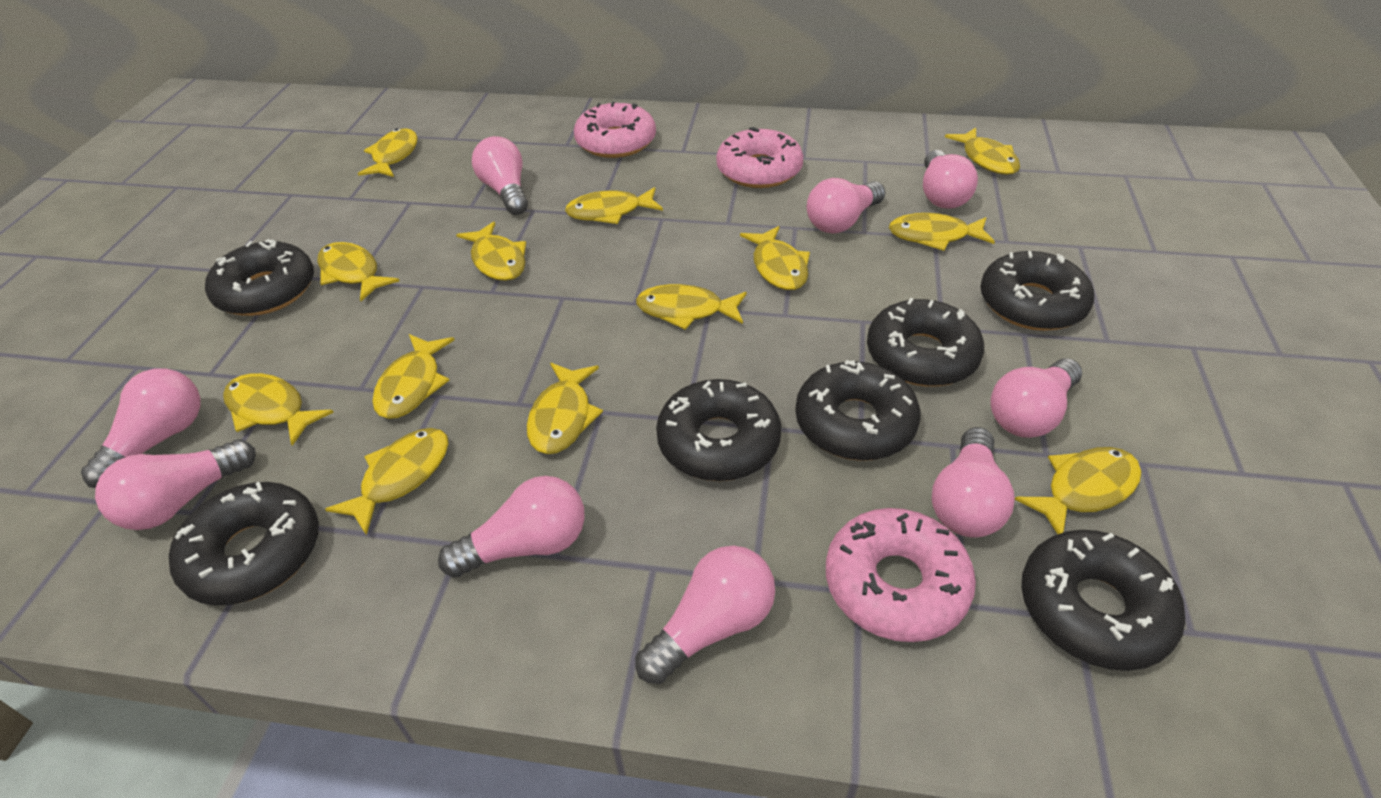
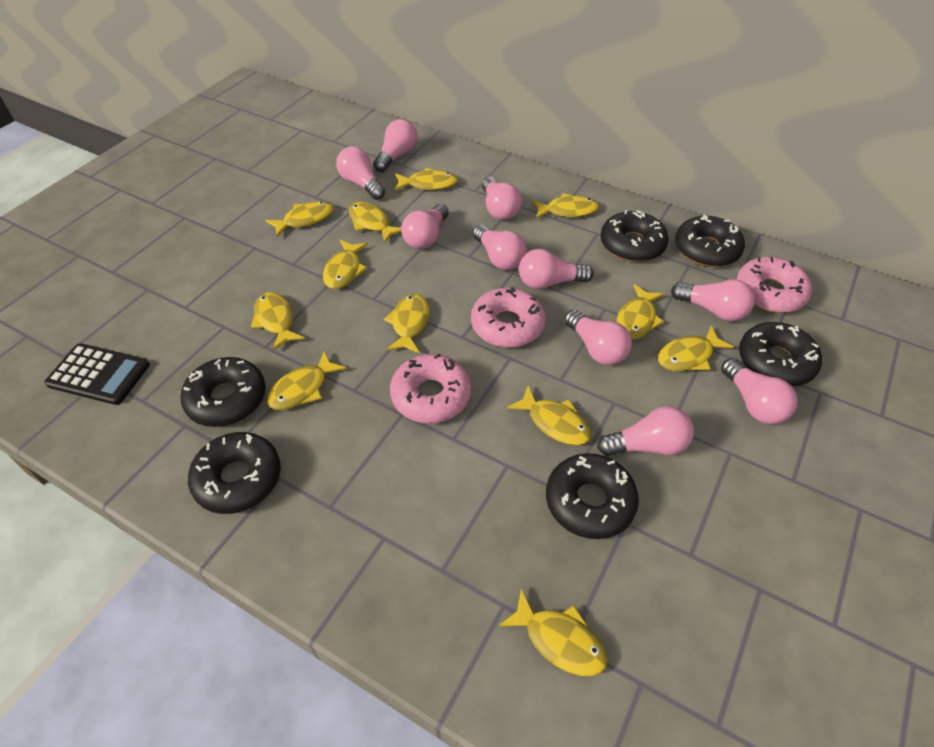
black calculator: none = 0 -> [44,343,150,405] = 1
black donut: [169,482,319,605] [205,239,314,316] [656,379,781,481] [795,360,920,461] [867,298,984,387] [980,251,1094,331] [1021,530,1185,671] = 7 -> [180,357,266,427] [188,432,281,514] [546,453,639,539] [601,210,669,262] [675,215,745,267] [739,322,822,386] = 6
pink light bulb: [81,368,200,488] [95,439,256,530] [438,476,585,578] [472,136,528,215] [635,545,775,684] [807,178,885,234] [923,150,978,209] [932,427,1015,538] [990,358,1082,438] = 9 -> [336,146,385,200] [373,119,418,172] [401,204,449,249] [473,225,527,270] [482,177,522,220] [519,249,593,289] [564,310,632,365] [597,406,694,456] [671,279,755,321] [721,358,798,424] = 10
yellow fish: [223,373,334,446] [317,242,399,301] [325,428,449,535] [358,128,418,177] [372,334,454,419] [456,222,526,281] [527,363,603,454] [565,187,663,224] [636,284,747,329] [740,226,810,290] [889,213,995,251] [945,128,1020,175] [1015,447,1141,534] = 13 -> [251,292,305,350] [266,201,334,237] [267,351,347,410] [323,240,368,289] [348,202,401,243] [384,294,429,353] [394,168,458,190] [499,589,608,676] [507,386,592,445] [532,193,599,219] [617,284,664,340] [658,325,734,371] = 12

